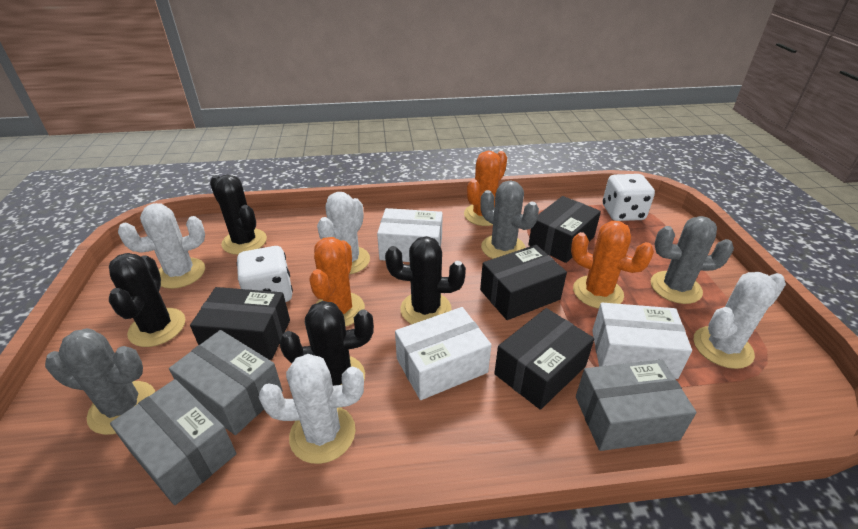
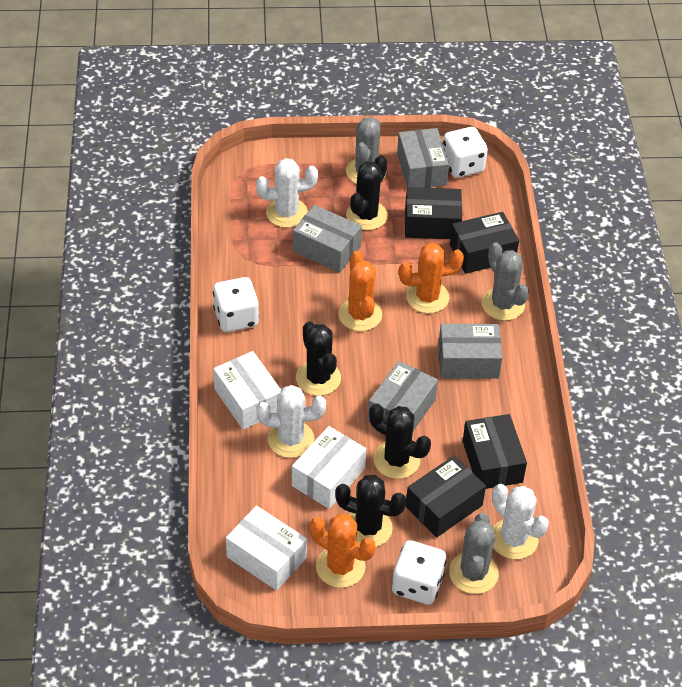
grey box: [110,379,236,505] [169,330,283,435] [576,359,697,451] = 3 -> [293,205,362,273] [368,361,438,431] [397,128,449,188] [438,324,502,379] = 4
white cactus: [118,203,205,289] [259,354,364,464] [317,192,370,274] [694,272,786,369] = 4 -> [256,158,318,228] [256,385,326,458] [492,484,549,559] = 3
white dice: [237,246,293,302] [603,174,655,221] = 2 -> [213,277,259,332] [392,540,447,605] [443,127,488,178] = 3

